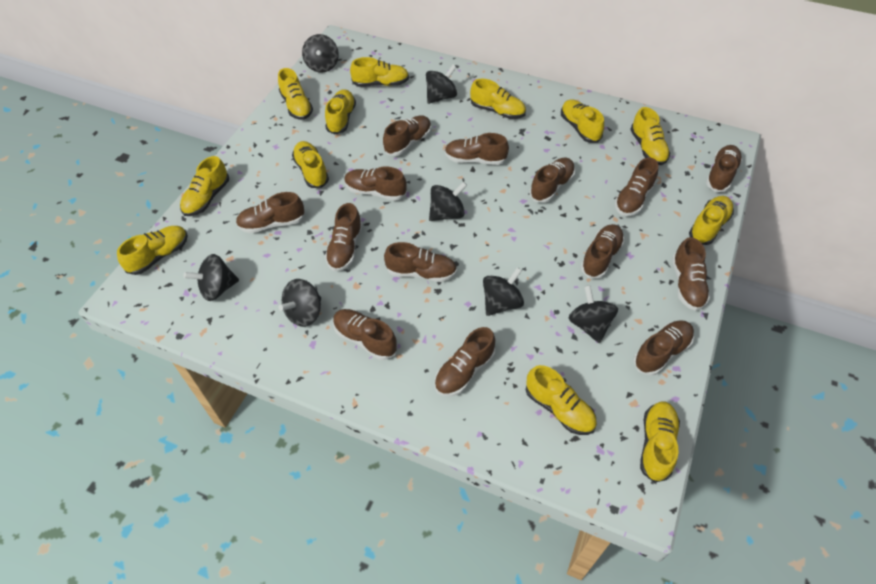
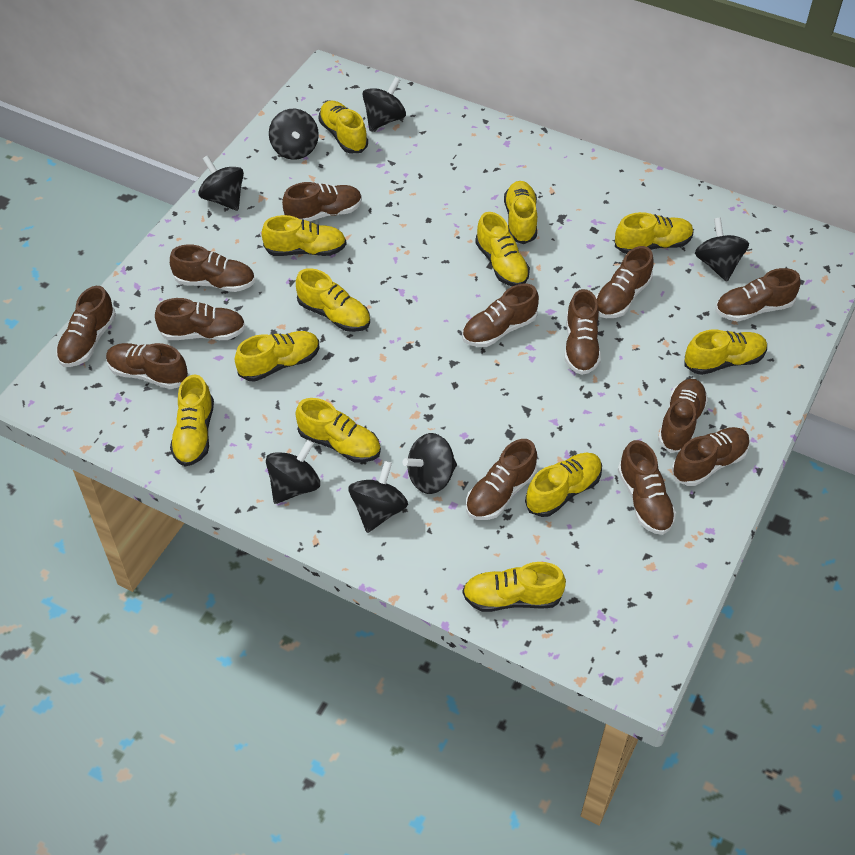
brown shoe: [236,192,305,233] [325,203,363,271] [333,309,397,360] [344,166,407,201] [383,115,431,156] [384,242,457,282] [435,327,495,396] [445,133,509,165] [529,158,575,203] [581,224,625,278] [615,157,658,216] [633,320,694,375] [672,237,710,311] [706,145,742,192] = 14 -> [56,286,116,367] [106,343,188,389] [155,298,246,340] [170,244,255,292] [282,182,362,222] [462,284,539,347] [466,439,537,520] [565,289,601,375] [595,246,654,318] [618,440,676,535] [658,379,708,453] [672,427,750,486] [716,268,801,322] = 13

